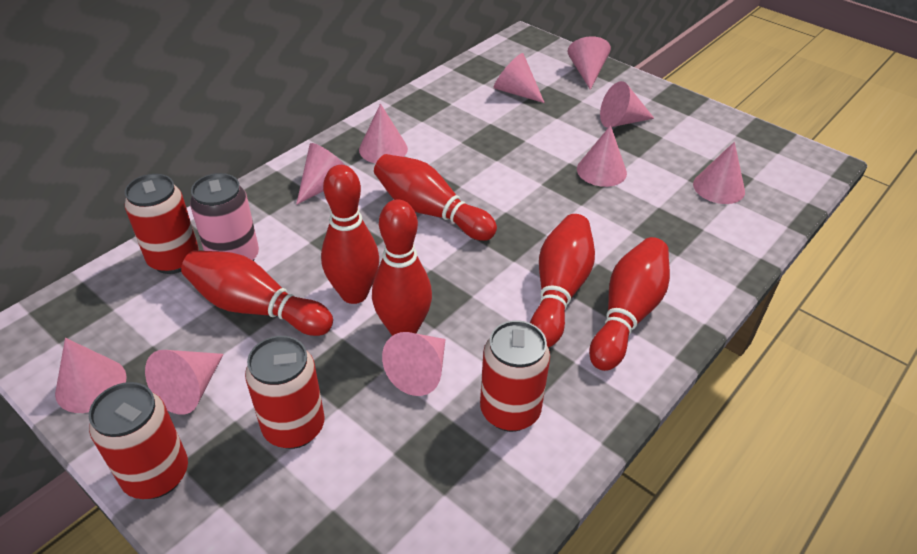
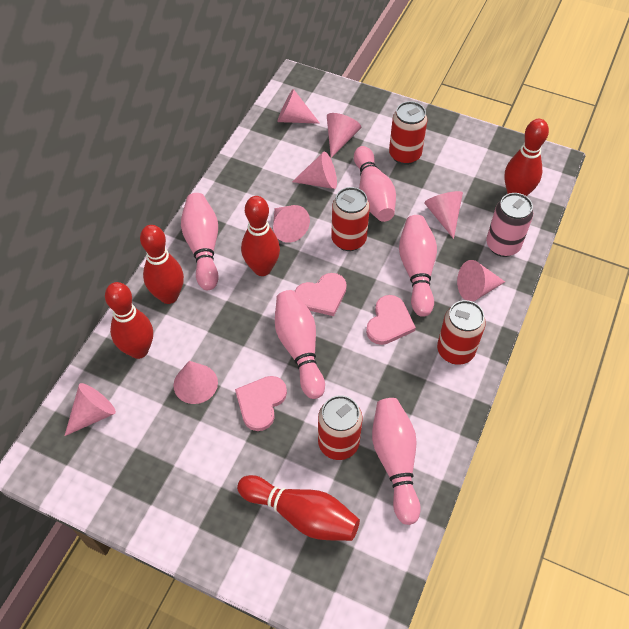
pink bowling pin: none = 0 -> [181,193,219,290] [275,290,325,399] [354,146,396,222] [372,398,421,525] [399,215,437,317] = 5
pink cone: [55,338,127,413] [145,350,223,415] [296,143,345,205] [359,103,408,163] [382,332,446,396] [494,53,545,103] [568,36,611,90] [577,125,627,187] [600,81,654,128] [693,142,745,204] = 10 -> [65,383,116,436] [173,361,218,404] [273,205,310,243] [277,89,320,124] [292,152,337,189] [327,113,361,158] [424,191,463,239] [457,260,505,302] = 8
pink heart: none = 0 -> [235,376,287,431] [295,273,347,316] [366,295,416,345] = 3
red bowling pin: [181,250,333,336] [321,165,379,304] [372,199,432,336] [374,154,497,241] [530,214,595,347] [589,237,670,371] = 6 -> [105,282,153,359] [140,225,184,304] [237,475,360,541] [241,196,280,276] [504,119,549,196] = 5

